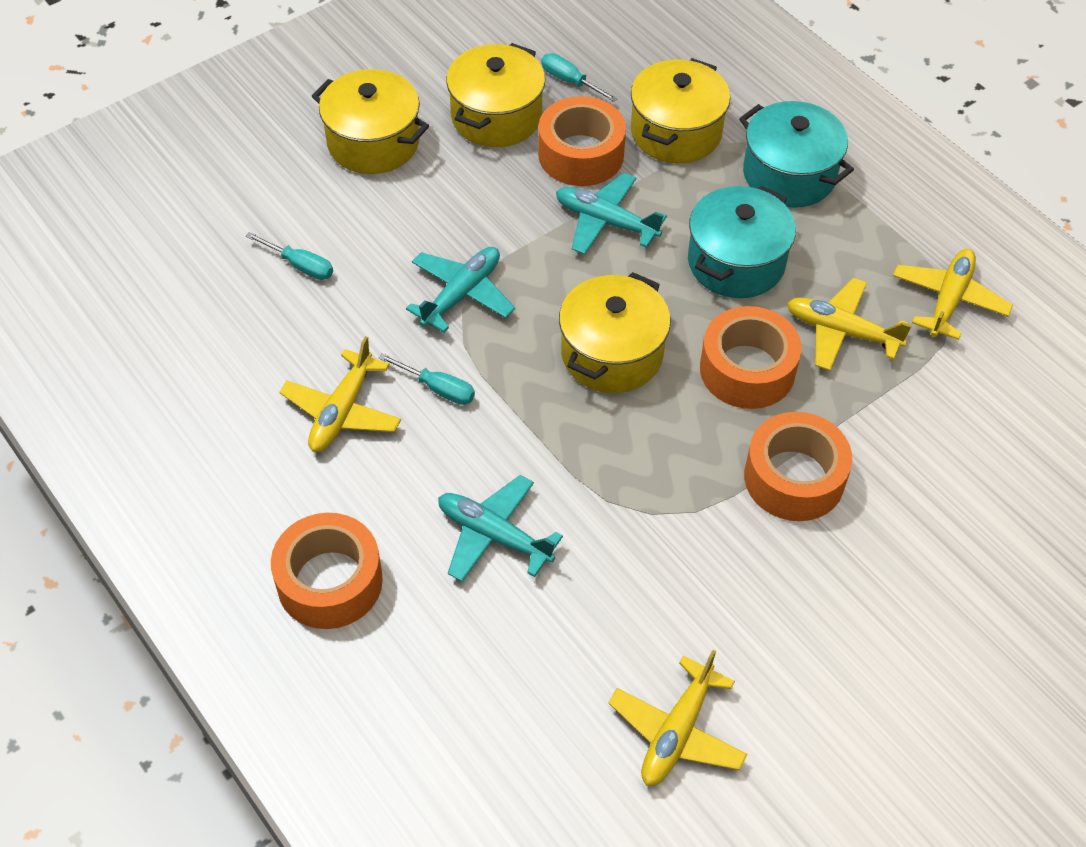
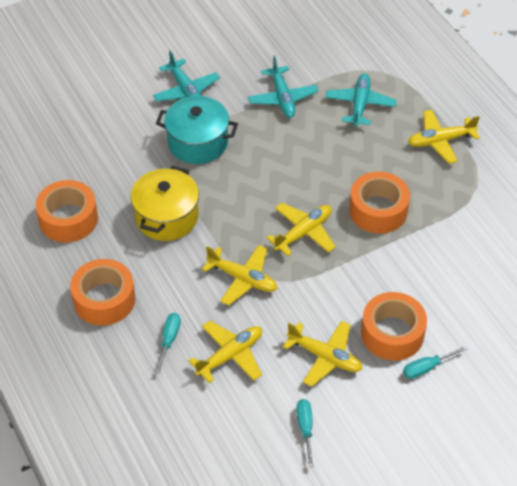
turquoise pot: [688,185,796,298] [739,101,854,208] = 2 -> [156,96,238,164] = 1
yellow plane: [279,336,401,452] [609,650,748,786] [787,278,912,371] [893,249,1013,340] = 4 -> [188,321,262,383] [202,245,277,305] [266,203,336,256] [283,321,362,387] [408,110,480,164] = 5
yellow pot: [312,69,429,174] [446,43,545,147] [559,272,671,393] [631,58,730,163] = 4 -> [130,166,199,241] = 1

